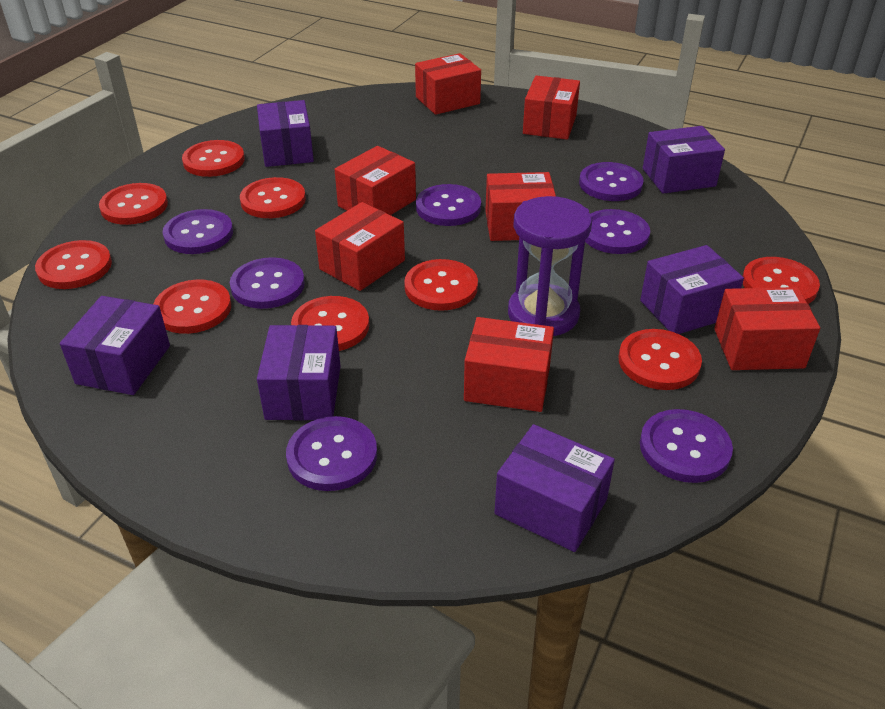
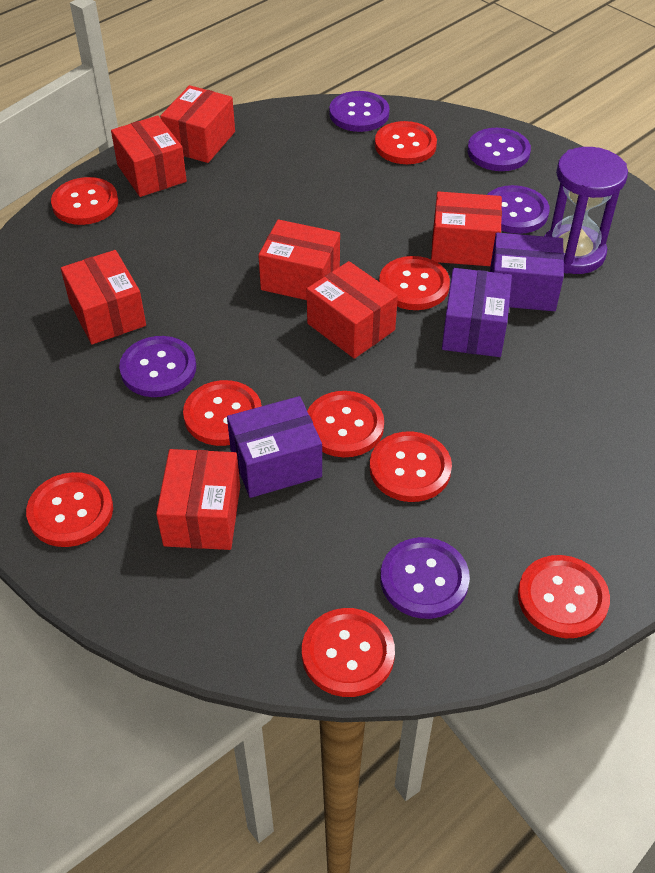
purple box: [60,296,170,395] [257,100,314,167] [257,325,340,420] [494,424,615,552] [640,245,744,334] [643,126,725,194] = 6 -> [227,396,322,498] [442,268,512,357] [490,233,564,311] = 3
purple button: [163,209,233,254] [230,257,305,309] [286,416,377,491] [416,184,481,226] [579,162,644,201] [585,209,650,254] [640,409,733,483] = 7 -> [119,336,196,397] [329,91,389,132] [380,537,470,619] [468,128,531,171] [487,185,550,234] = 5

